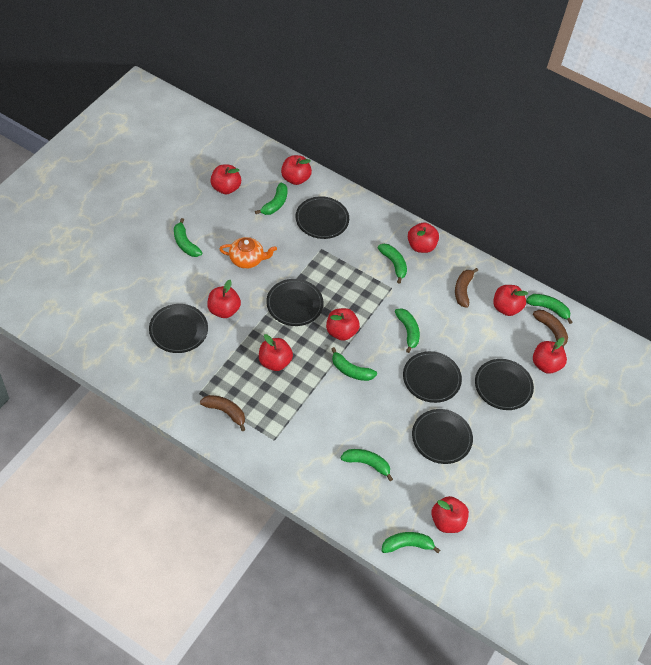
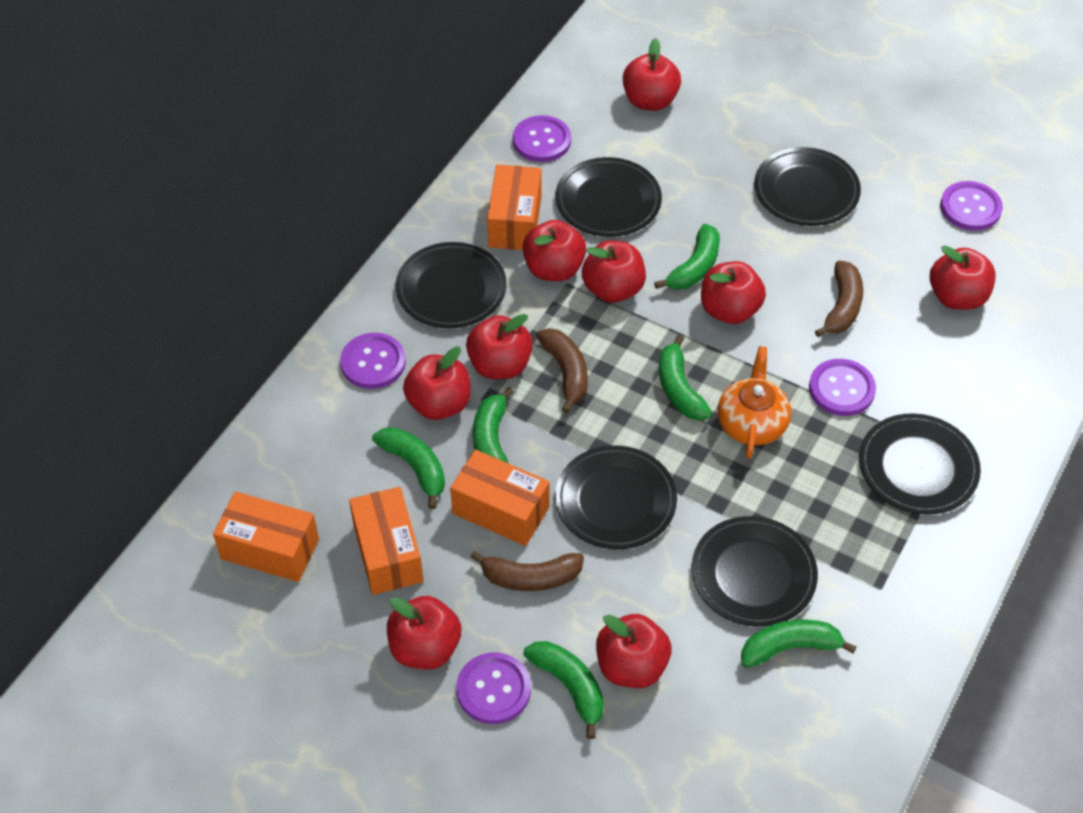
green banana: [174,218,203,257] [255,183,288,215] [331,347,377,381] [341,449,393,481] [378,244,407,284] [382,532,440,553] [395,308,420,353] [526,294,573,324] = 8 -> [372,427,445,509] [473,387,514,464] [523,641,604,739] [654,224,720,290] [659,335,712,420] [741,619,857,668] = 6
orange box: none = 0 -> [213,491,319,582] [349,487,424,595] [450,449,550,546] [487,165,541,250] = 4
purple button: none = 0 -> [340,333,406,389] [456,652,531,724] [513,115,571,162] [809,359,876,416] [940,181,1003,231] = 5

